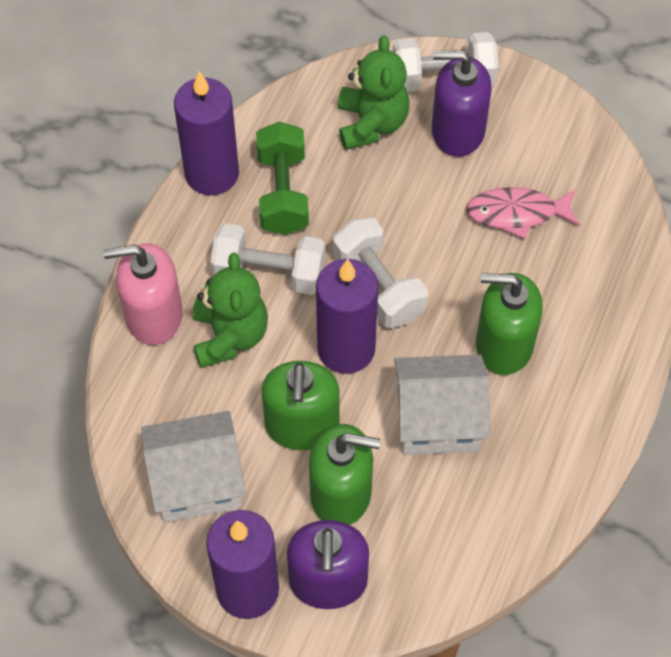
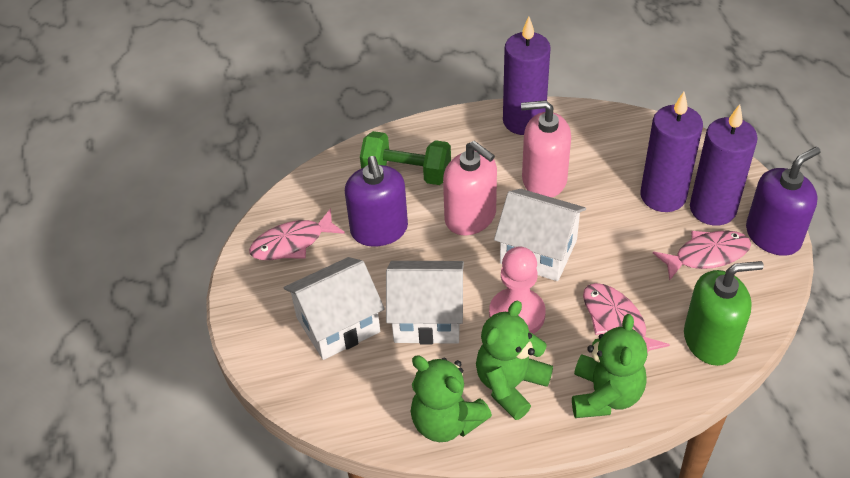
green soap dispenser: [261,361,340,450] [309,424,380,525] [476,273,543,375] = 3 -> [684,261,764,366] = 1
green teddy bear: [192,253,268,368] [338,35,410,150] = 2 -> [411,356,492,442] [476,301,553,420] [572,314,648,418] = 3
pink fish: [466,187,580,239] = 1 -> [249,208,345,260] [583,283,670,353] [653,230,751,281] = 3
pink pawn: none = 0 -> [489,247,546,334] = 1
pink soap dispenser: [103,243,183,345] = 1 -> [443,141,497,235] [521,100,571,197] = 2
white dumbbell: [210,223,326,295] [333,217,428,328] [393,32,498,92] = 3 -> none = 0
white house: [141,411,246,523] [394,355,490,455] = 2 -> [284,257,385,360] [386,261,464,344] [494,189,586,281] = 3

